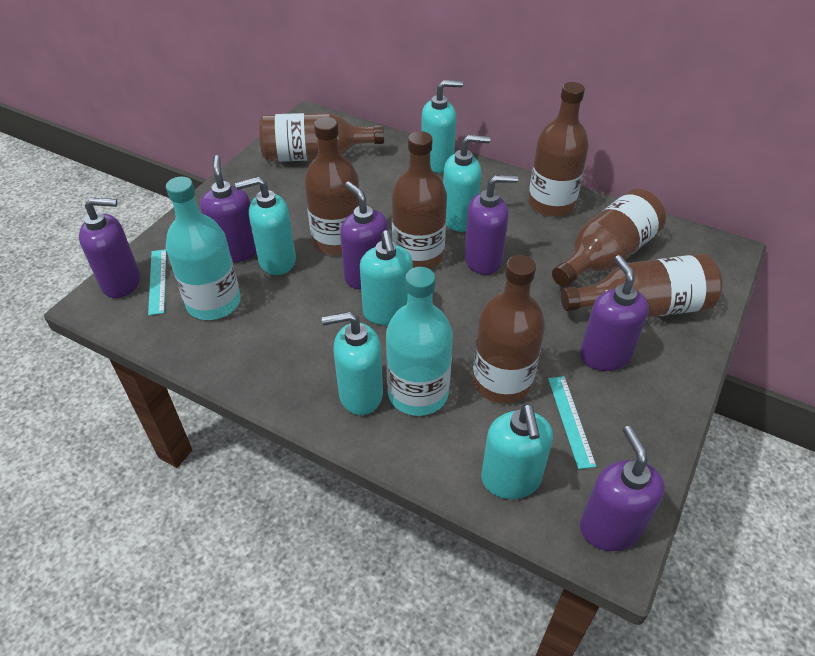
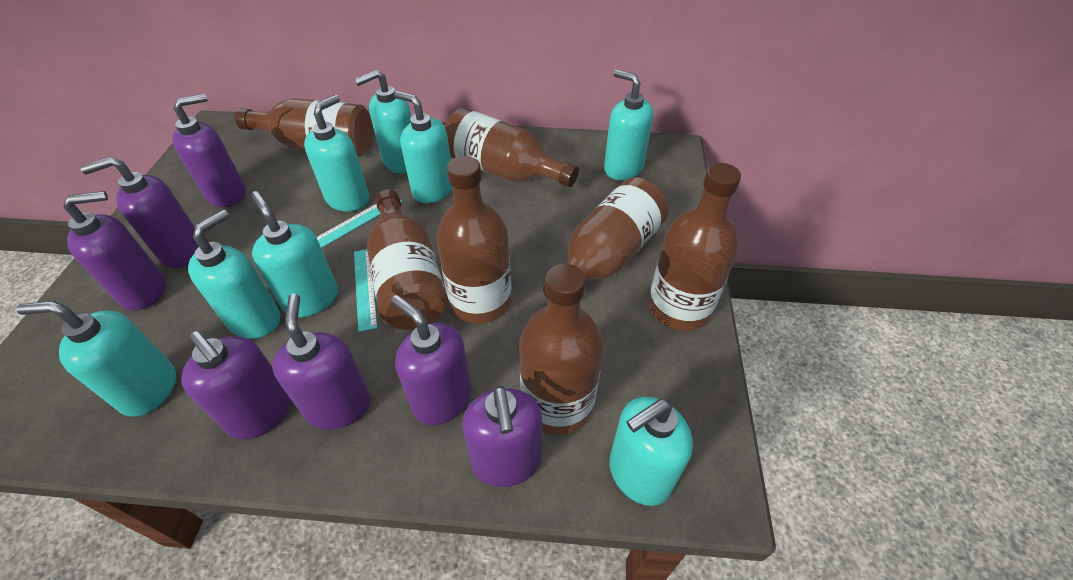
purple soap dispenser: [79,198,140,298] [200,155,256,263] [340,181,388,289] [464,175,518,275] [580,255,649,371] [580,426,665,551] = 6 -> [63,191,166,310] [80,157,199,268] [172,94,246,207] [181,331,291,439] [272,294,371,429] [391,295,472,425] [462,385,542,487] = 7
turquoise bottle: [166,177,241,320] [386,267,453,416] = 2 -> none = 0
turquoise soap dispenser: [235,177,296,275] [322,312,383,415] [360,230,413,325] [421,80,463,173] [443,135,490,232] [481,404,553,499] = 6 -> [16,301,176,417] [188,210,280,339] [251,191,338,317] [304,95,369,211] [354,70,411,174] [394,91,452,203] [604,69,653,180] [609,396,693,506] = 8

